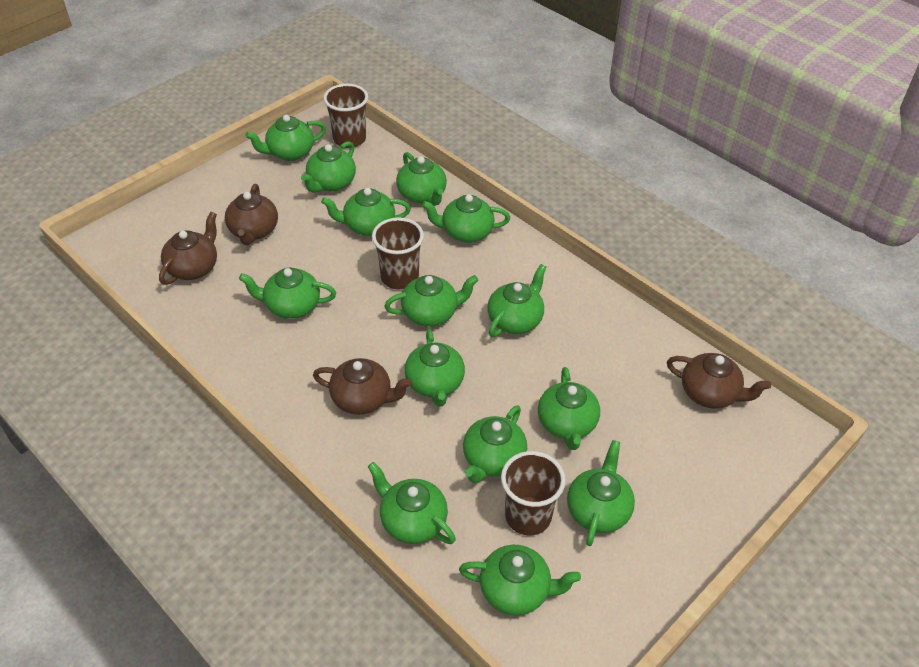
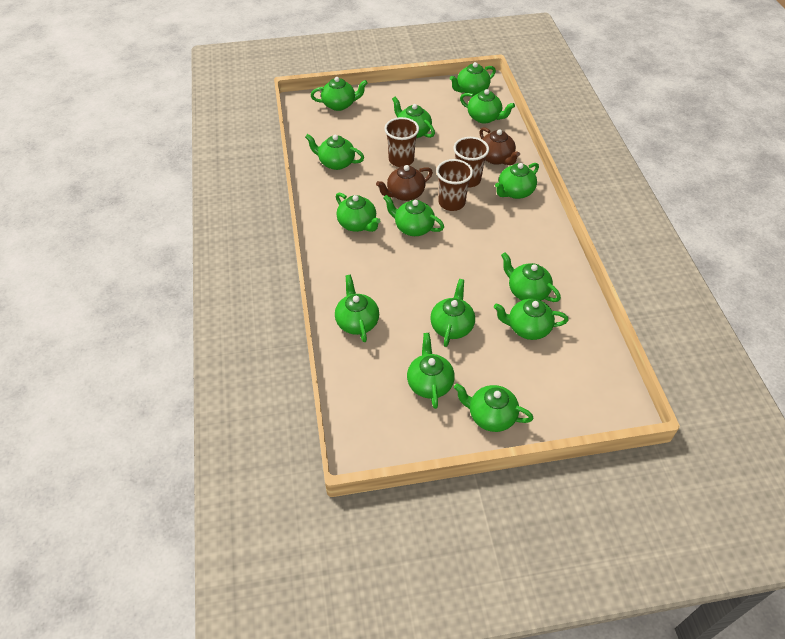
brown teapot: [159,212,217,285] [225,184,278,245] [313,358,412,415] [667,353,771,409] = 4 -> [376,165,433,201] [479,127,520,165] = 2

